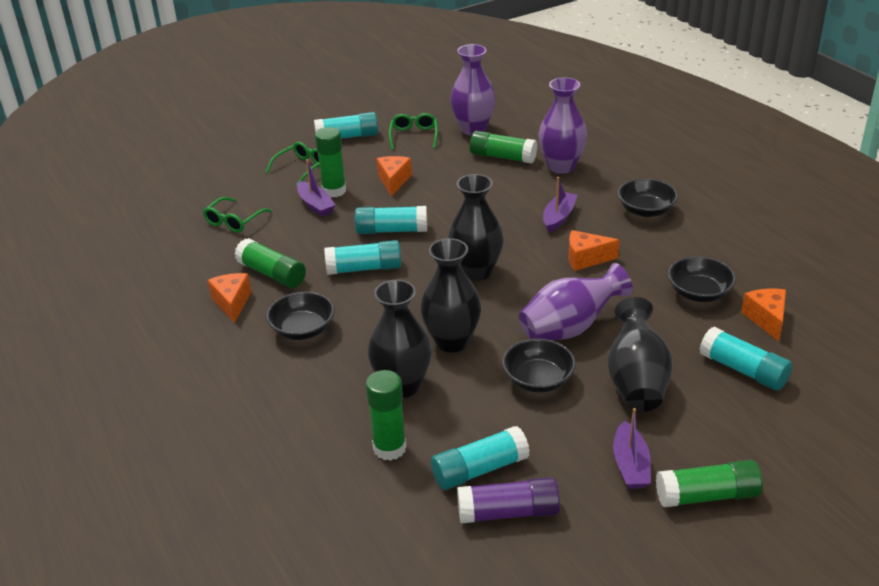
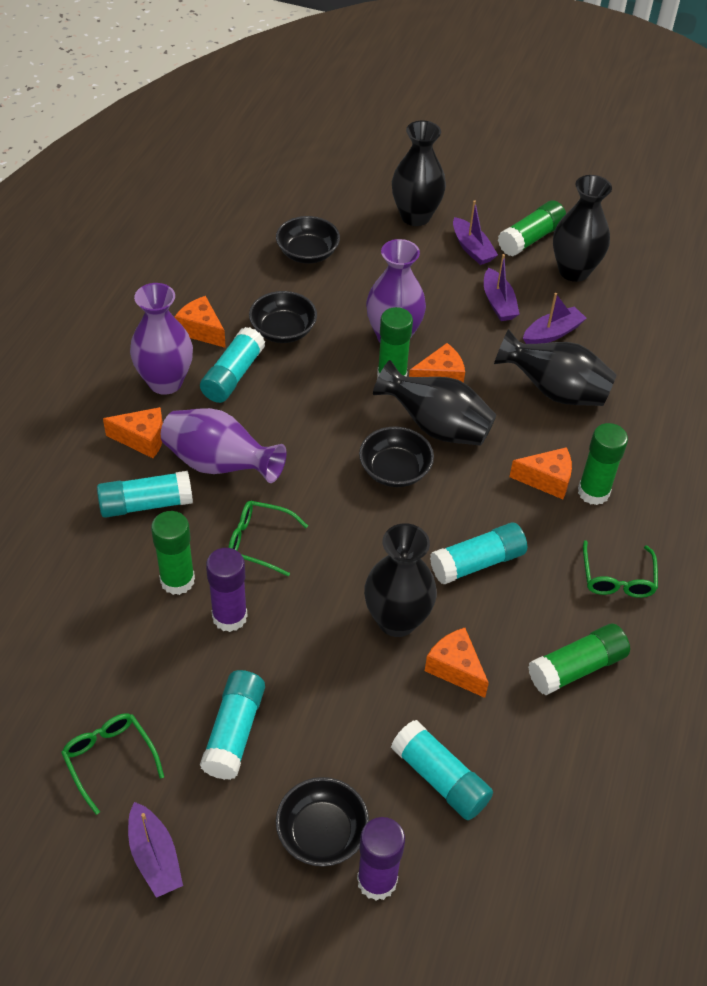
black vase: [368,280,432,398] [420,238,481,353] [448,174,504,281] [607,297,673,412] = 4 -> [364,523,437,637] [373,360,496,446] [392,121,446,226] [494,329,617,406] [553,175,612,282] = 5
orange cheese: [208,273,251,323] [377,156,412,196] [569,230,620,271] [741,289,786,341] = 4 -> [103,407,163,458] [175,296,226,348] [409,343,465,383] [425,628,489,698] [509,447,572,499] = 5
purple boat: [297,159,335,216] [543,177,577,233] [613,408,651,489] = 3 -> [128,802,183,898] [453,200,498,265] [484,254,520,321] [523,293,587,344] = 4
purple glue stick: [457,477,560,523] = 1 -> [206,548,247,632] [357,817,405,901] = 2

